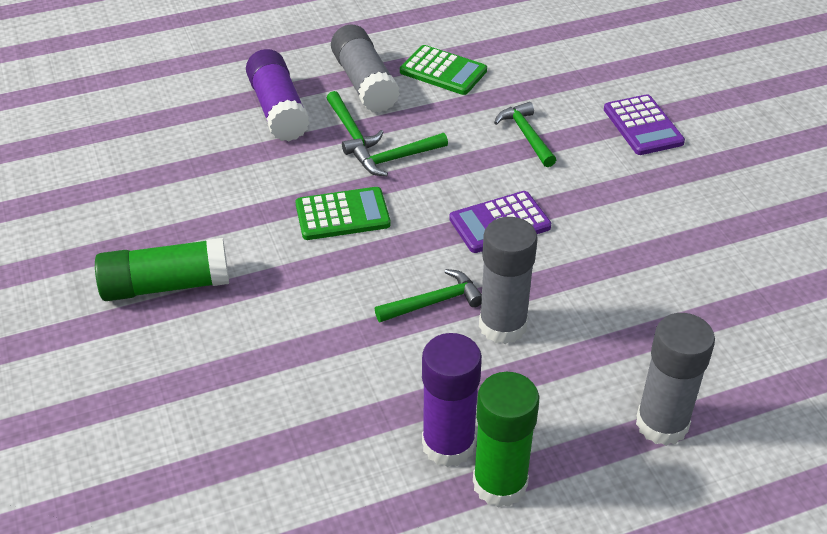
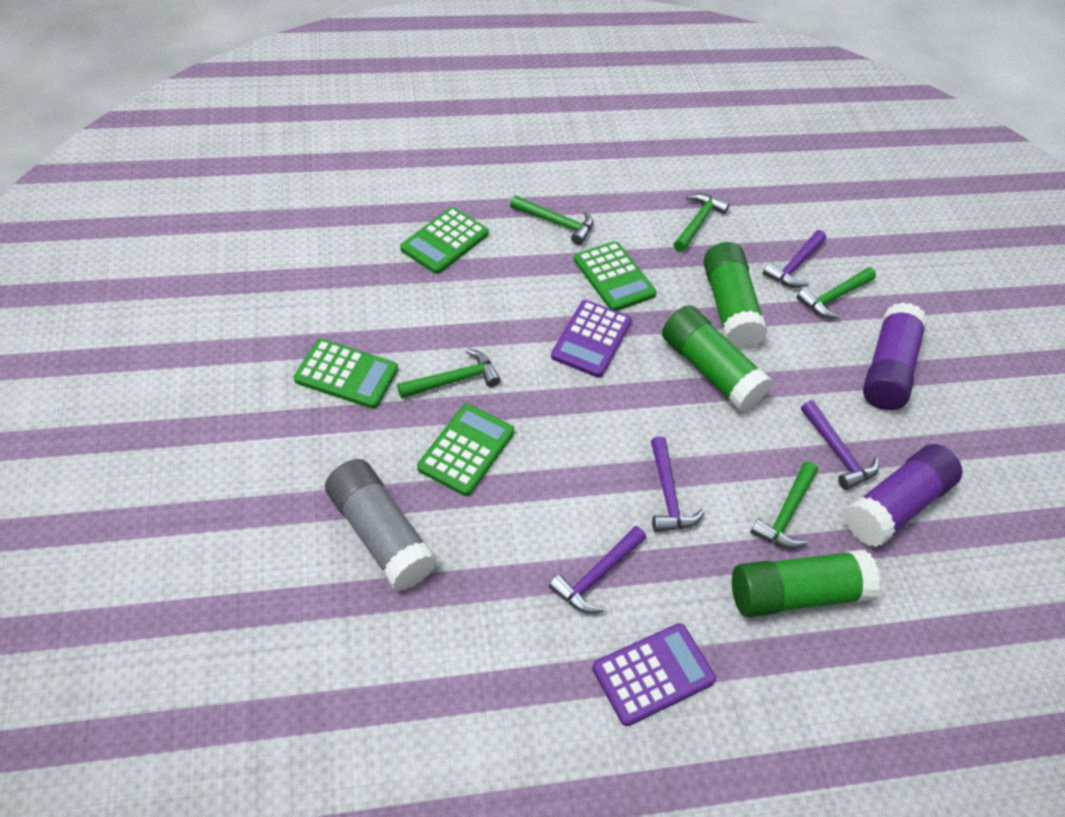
green calculator: [295,187,391,240] [400,45,487,95] = 2 -> [294,339,398,409] [400,207,489,274] [417,404,514,496] [574,241,657,311] = 4
green glue stick: [95,238,229,301] [473,372,539,508] = 2 -> [662,305,772,412] [703,242,768,349] [732,550,880,617] = 3
green hammer: [327,91,383,155] [354,133,448,176] [375,269,482,322] [494,102,556,167] = 4 -> [397,349,501,398] [510,195,593,245] [674,193,730,252] [750,461,818,549] [797,267,876,319] = 5
grey glue stick: [331,25,400,113] [479,217,538,344] [636,313,715,446] = 3 -> [325,459,437,591] = 1
purple hammer: none = 0 -> [549,526,646,614] [651,436,705,532] [763,230,826,288] [801,400,879,490] = 4

